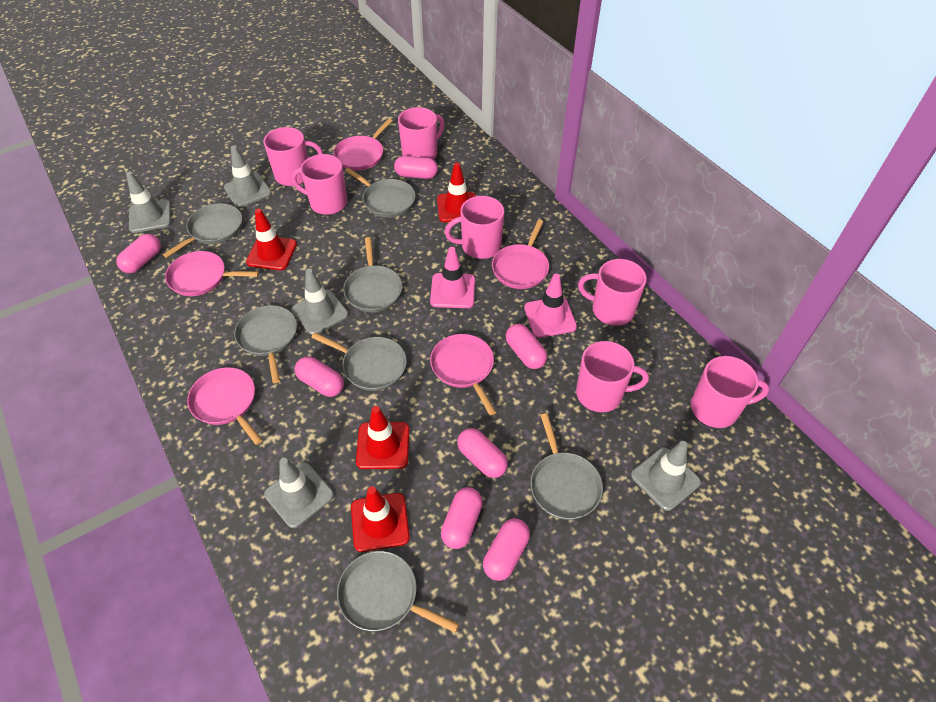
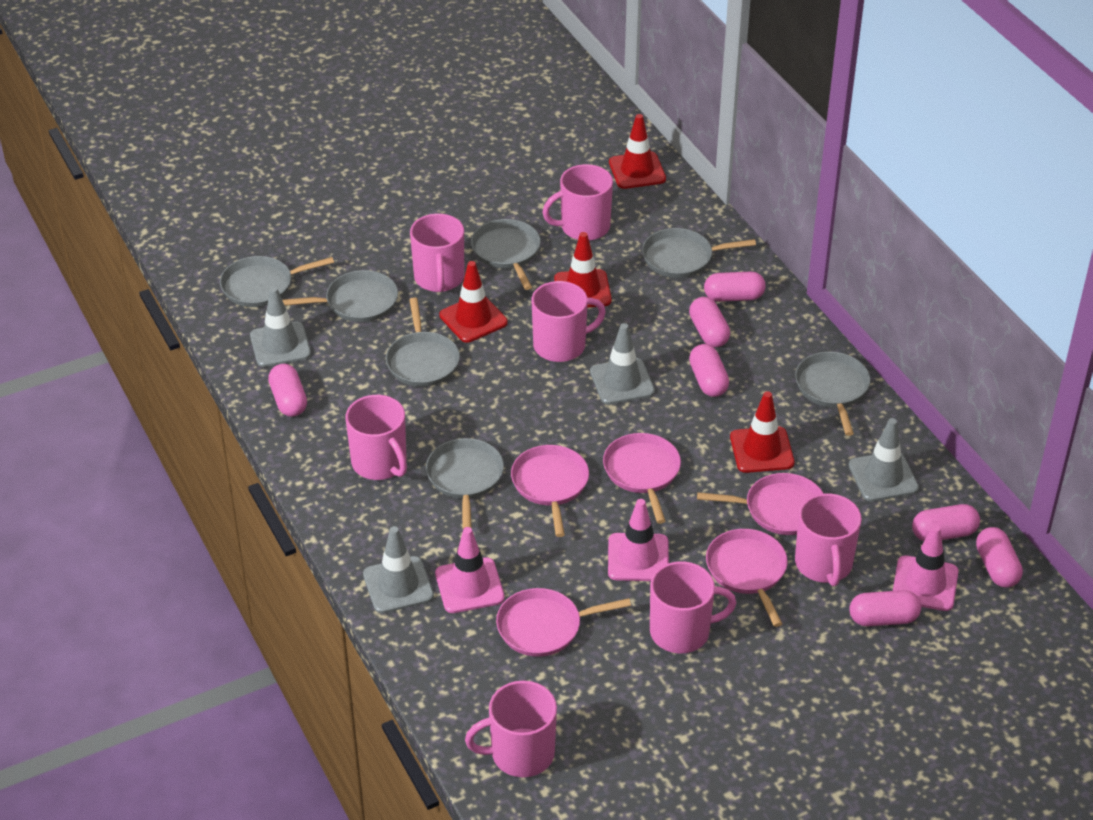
grey traffic cone: [126,171,171,233] [224,145,272,207] [264,458,334,528] [292,268,348,335] [631,441,701,511] = 5 -> [250,287,311,367] [363,526,434,613] [590,323,655,404] [849,418,919,502] = 4
pink traffic cone: [430,247,475,308] [524,274,577,338] = 2 -> [435,527,505,613] [608,499,669,581] [893,525,959,611] = 3

